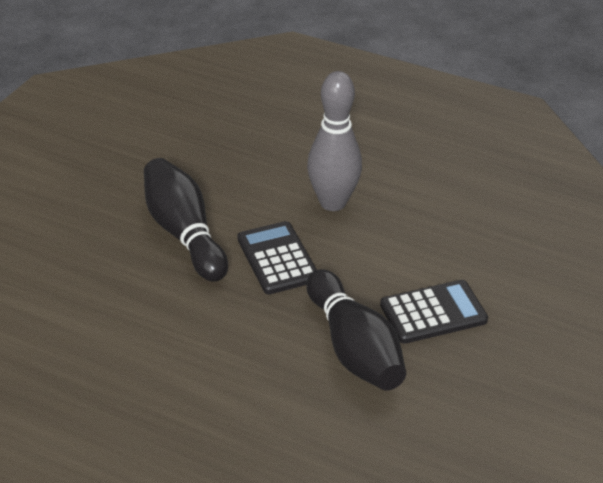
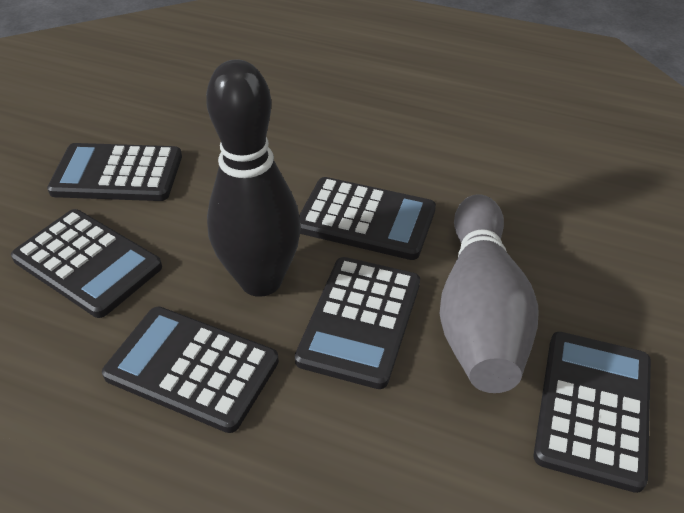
black bowling pin: [144,158,228,282] [306,269,406,391] = 2 -> [206,59,301,297] = 1
black calculator: [237,221,317,294] [380,280,488,344] = 2 -> [11,209,162,318] [47,143,182,201] [102,307,279,433] [295,257,420,389] [299,177,436,260] [533,332,651,493] = 6

